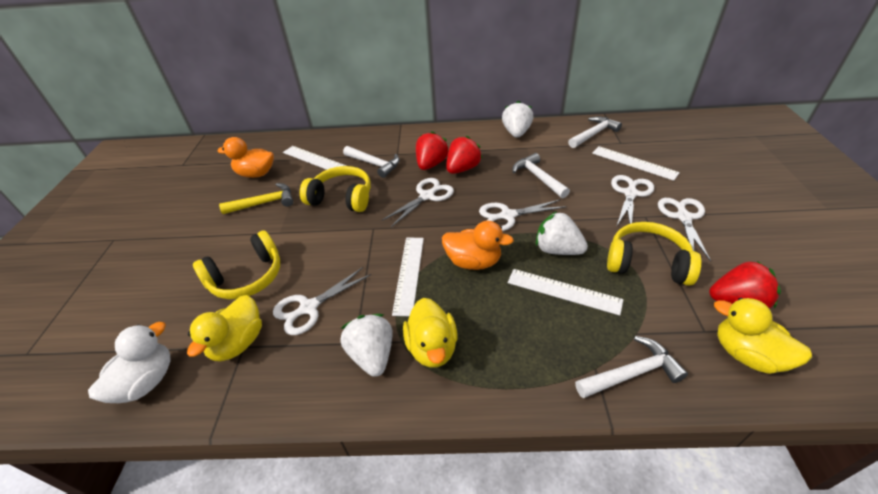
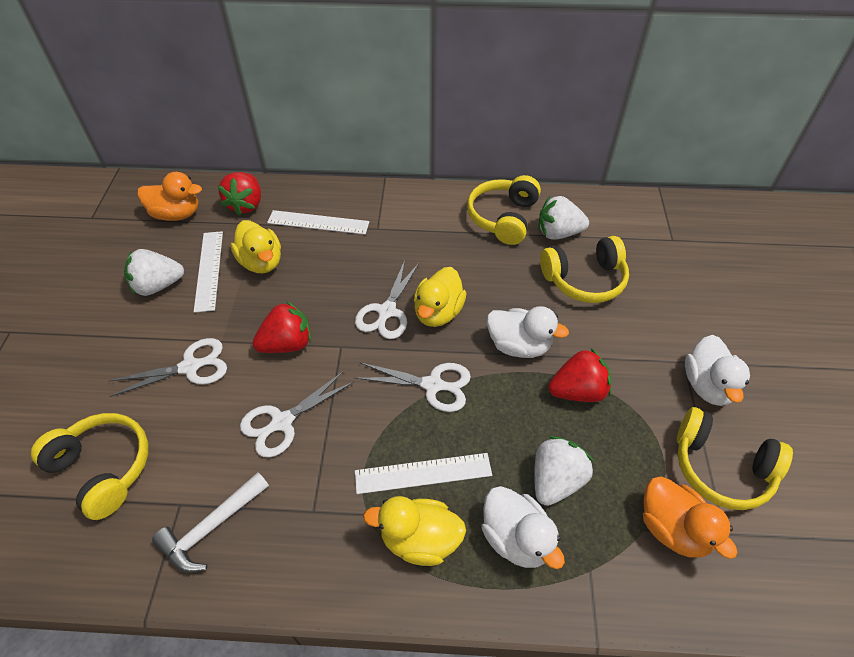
white duck: [88,322,171,403] = 1 -> [481,486,565,569] [487,306,569,358] [685,335,750,406] = 3
white hammer: [343,146,400,178] [512,153,570,198] [568,116,622,148] [575,336,688,398] = 4 -> [152,472,269,573] = 1
white ruler: [283,146,346,170] [392,238,424,316] [508,269,623,316] [592,146,680,181] = 4 -> [194,231,223,313] [267,210,369,235] [355,453,492,494] = 3
white scissors: [273,267,371,335] [382,178,454,227] [479,199,567,231] [611,175,654,227] [658,198,711,261] = 5 -> [108,338,227,397] [240,371,354,458] [355,260,420,339] [355,362,471,412] = 4
yellow hammer: [219,183,293,214] = 1 -> none = 0
yellow headphones: [193,230,280,299] [300,166,371,212] [607,222,702,286] = 3 -> [31,413,149,520] [467,175,541,245] [540,236,629,303] [677,407,793,510] = 4

